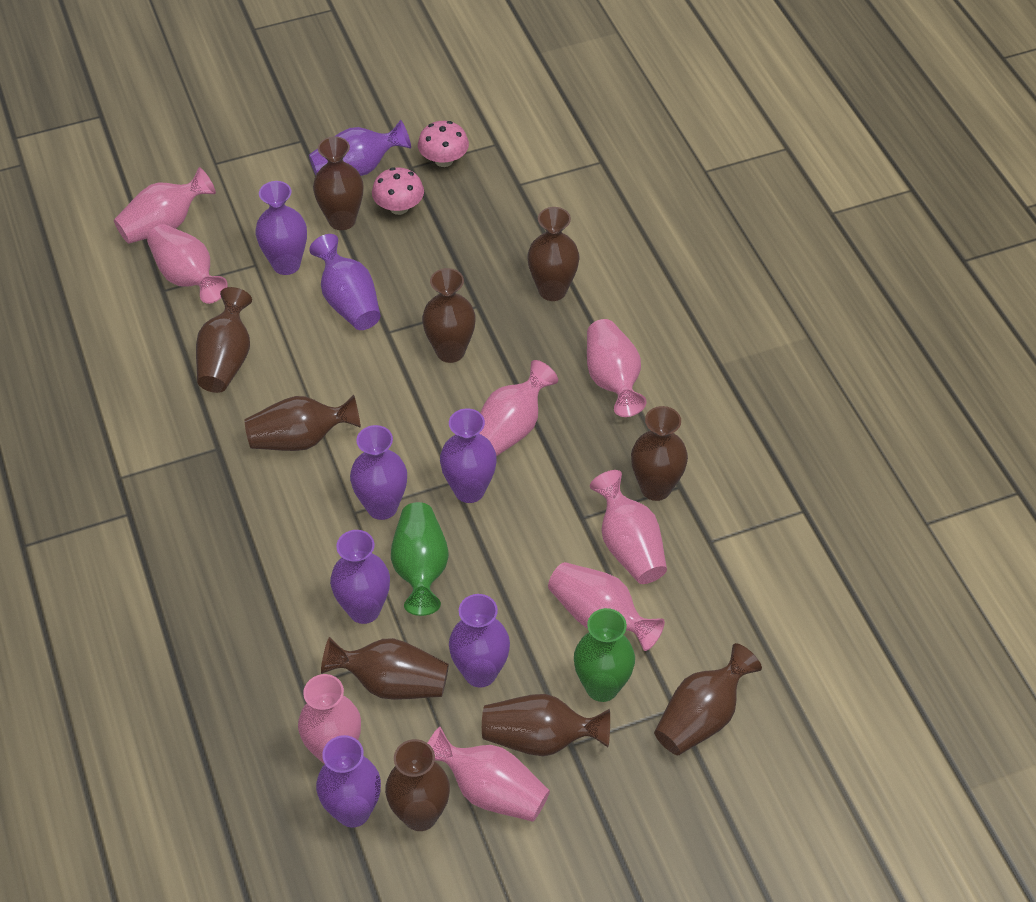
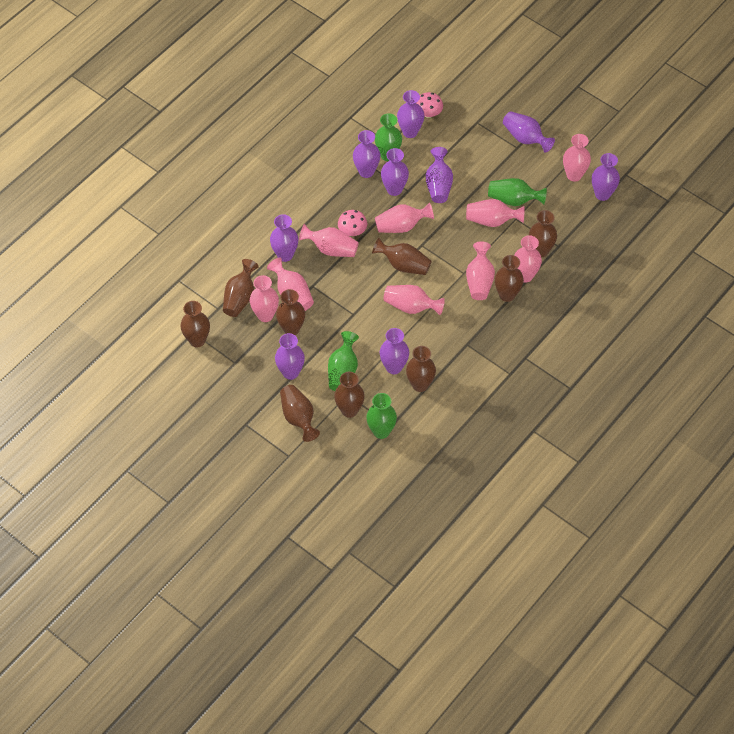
brown vase: [196,287,252,393] [245,395,361,451] [313,136,364,230] [321,637,449,700] [385,739,450,831] [422,268,476,363] [482,694,610,756] [528,207,579,301] [631,406,688,501] [654,643,762,755] = 10 -> [180,301,210,347] [223,259,259,317] [276,289,305,335] [280,385,320,442] [334,372,365,418] [372,238,432,275] [406,346,436,392] [495,255,524,302] [529,210,557,257] = 9
green vase: [391,502,449,616] [574,608,635,702] = 2 -> [328,331,359,391] [366,393,397,439] [375,113,402,161] [488,178,547,206] = 4
pink vase: [114,167,216,244] [147,224,228,304] [298,674,361,764] [428,727,550,822] [479,360,558,456] [548,562,665,651] [587,319,646,417] [590,470,667,584] = 8 -> [250,275,279,322] [267,257,314,311] [299,224,359,257] [375,202,434,233] [384,285,445,315] [466,199,525,227] [466,241,495,300] [514,235,542,283] [563,134,591,182] = 9
purple vase: [255,181,307,275] [309,120,411,176] [309,234,380,330] [316,735,381,828] [330,530,390,624] [350,425,407,520] [440,408,497,503] [449,594,510,688] = 8 -> [270,214,299,262] [275,333,305,380] [353,130,380,178] [380,328,409,374] [381,148,409,196] [397,90,425,138] [426,147,453,203] [503,111,555,153] [592,153,620,201] = 9

